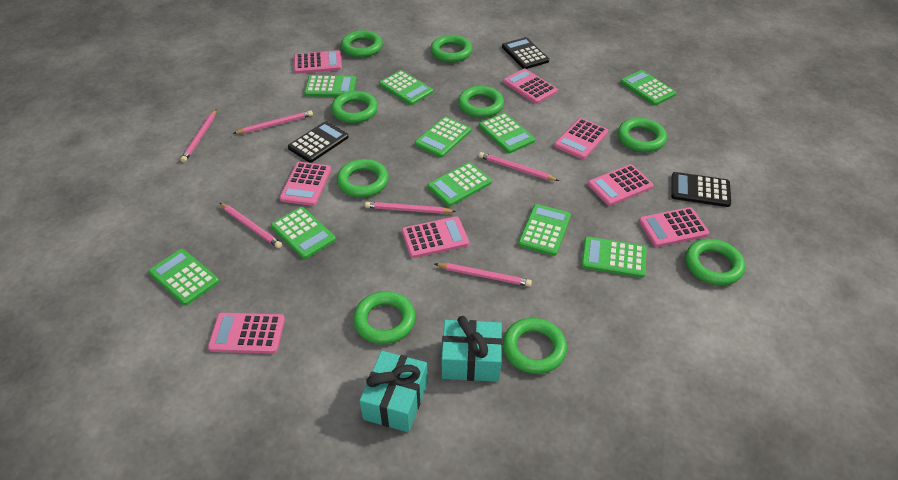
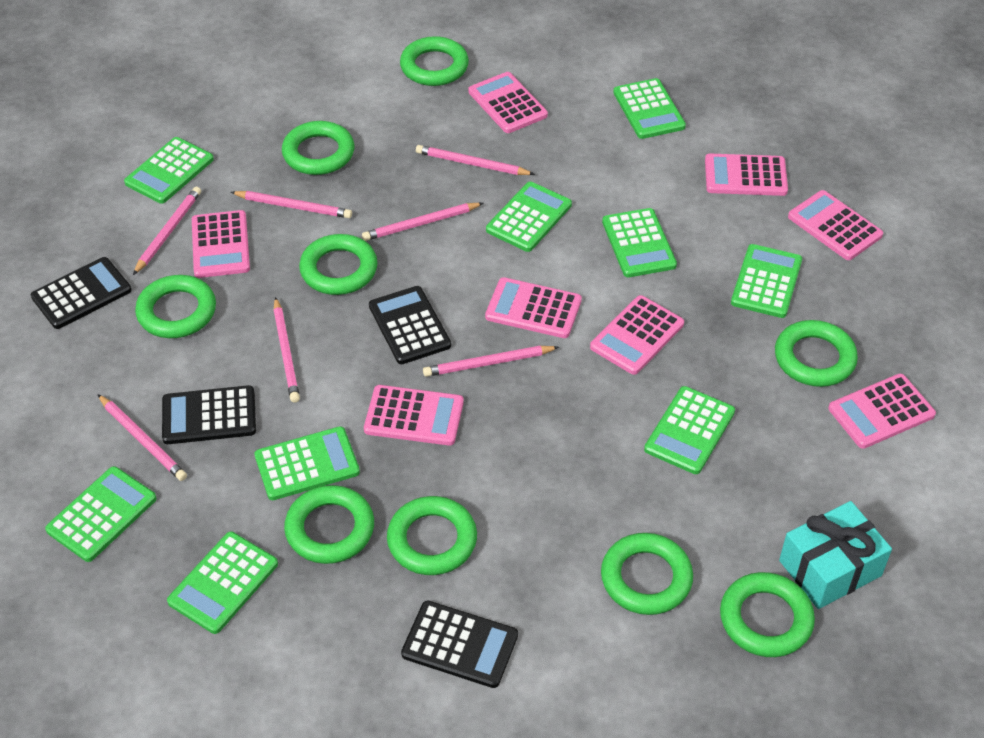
black calculator: [288,121,348,163] [502,37,549,69] [671,172,731,207] = 3 -> [31,257,132,329] [162,385,256,444] [369,286,451,364] [401,601,518,688] = 4
green calculator: [148,249,219,306] [271,207,336,259] [304,75,356,97] [379,70,433,105] [415,116,471,158] [427,162,492,206] [479,113,535,153] [518,204,571,256] [581,237,647,278] [620,70,676,106] = 10 -> [45,466,157,562] [124,137,214,204] [167,532,278,634] [254,426,360,500] [486,182,572,252] [602,208,677,277] [613,78,686,139] [644,386,735,474] [731,244,802,318] = 9
pink pencil: [181,109,217,162] [220,203,282,248] [233,110,313,134] [365,202,456,214] [435,263,532,287] [479,152,559,181] = 6 -> [98,394,187,481] [133,187,201,275] [231,191,352,218] [273,297,300,403] [362,203,483,241] [416,145,535,175] [423,346,559,377] = 7
turquoise gift: [360,351,428,432] [442,316,502,382] = 2 -> [779,501,892,609] = 1

